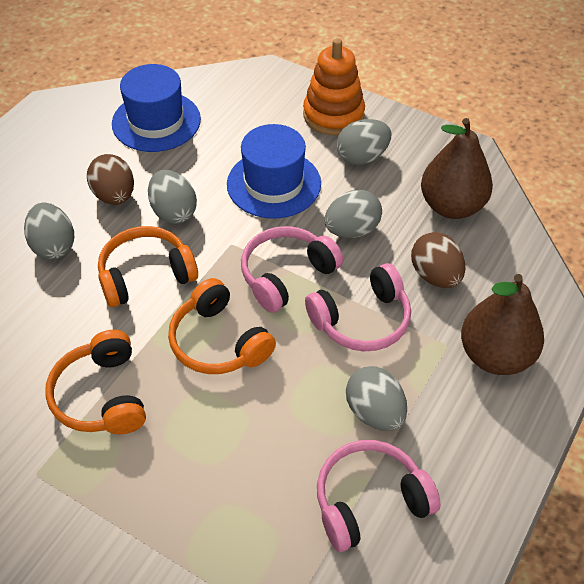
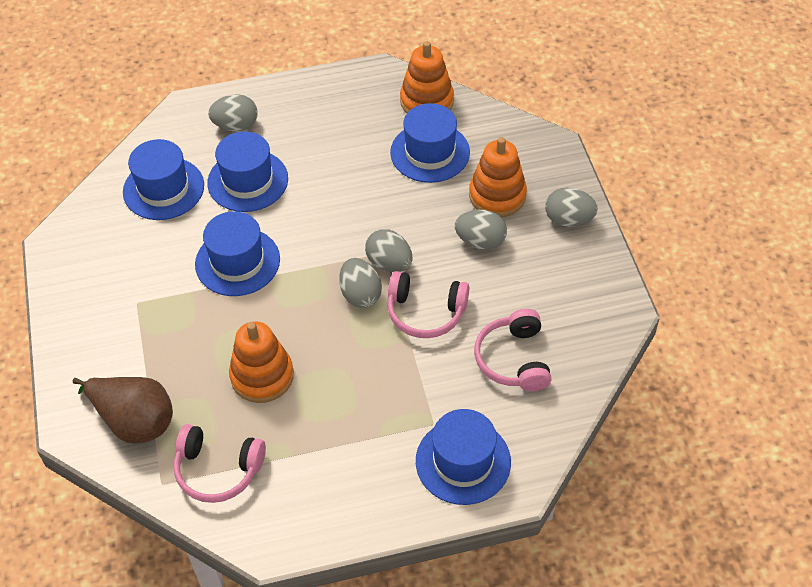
blue hat: [112,64,201,152] [227,124,321,219] = 2 -> [123,139,204,220] [195,211,280,296] [207,131,288,212] [390,103,470,183] [416,409,511,505] = 5
brown egg: [87,154,134,205] [411,232,465,288] = 2 -> none = 0
brown pear: [421,118,493,219] [461,274,544,375] = 2 -> [73,377,173,444] = 1
orange headphones: [45,330,146,434] [98,226,198,307] [168,278,276,374] = 3 -> none = 0
orange stacking toy: [303,38,365,135] = 1 -> [229,321,294,403] [400,41,454,113] [469,137,527,217] = 3

